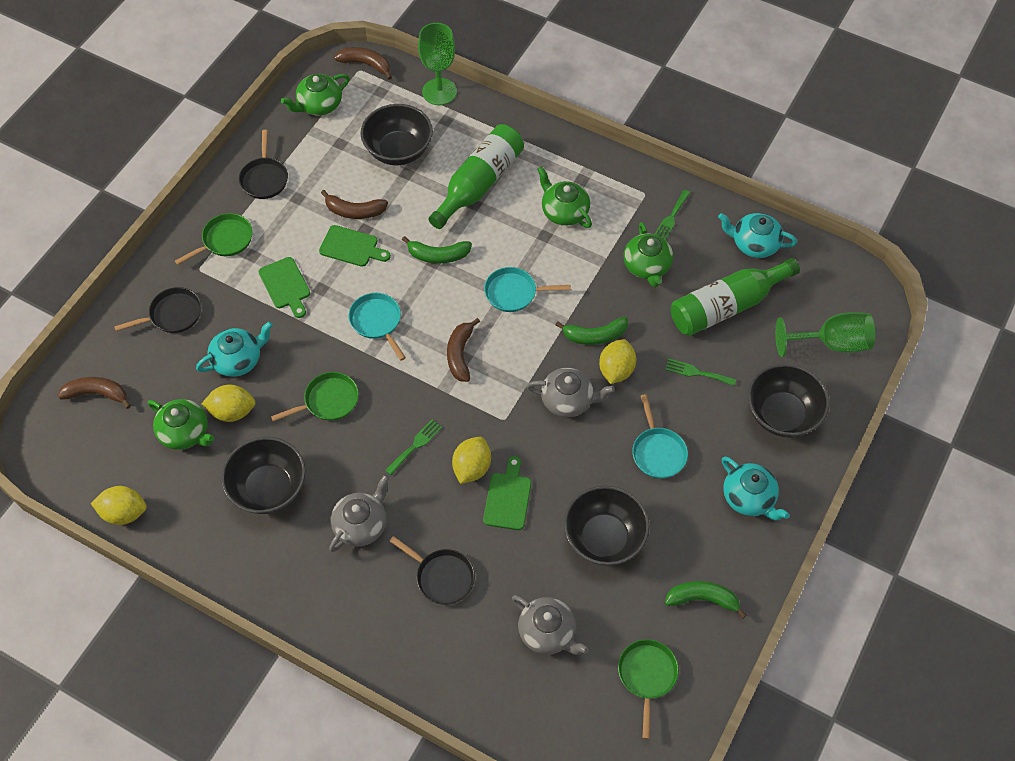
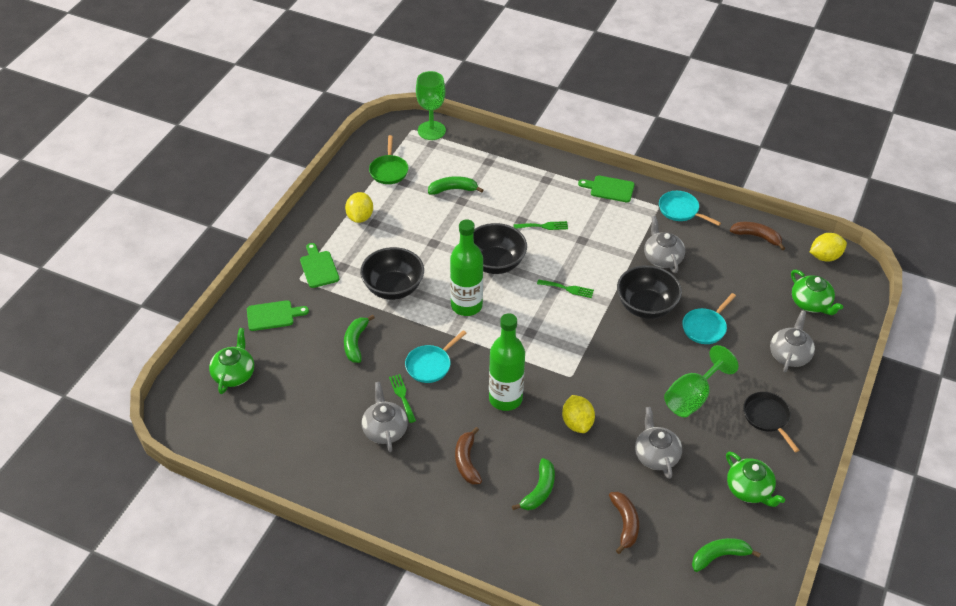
black bowl: [221,437,306,514] [360,104,433,165] [564,486,649,566] [748,364,829,438] = 4 -> [360,247,424,300] [473,223,527,274] [617,265,682,319] = 3
black pan: [114,287,201,333] [239,130,288,199] [390,536,475,605] = 3 -> [743,392,800,452] = 1
brown banana: [58,377,131,409] [321,190,388,219] [334,47,392,80] [447,318,480,382] = 4 -> [455,427,482,484] [609,492,639,554] [730,222,785,250] = 3
green banana: [402,236,472,263] [556,317,628,345] [665,581,747,619] = 3 -> [344,315,375,363] [428,176,483,195] [512,458,555,510] [692,538,761,572] = 4
green pan: [175,213,253,265] [271,372,359,422] [618,639,679,739] = 3 -> [369,135,408,184] = 1
green teapot: [148,399,214,450] [281,74,350,115] [537,166,592,228] [623,222,673,287] = 4 -> [209,328,254,394] [726,452,785,507] [791,270,843,315] = 3
grey teapot: [329,475,389,552] [512,595,589,655] [527,368,615,417] = 3 -> [361,382,408,452] [635,407,682,479] [644,216,685,273] [770,310,815,372] = 4
turquoise teapot: [196,321,273,377] [718,213,797,258] [722,456,790,520] = 3 -> none = 0
yellow lemon: [91,486,147,525] [202,384,256,422] [452,437,491,484] [599,339,636,384] = 4 -> [345,192,373,223] [562,395,595,433] [810,233,847,262] = 3

